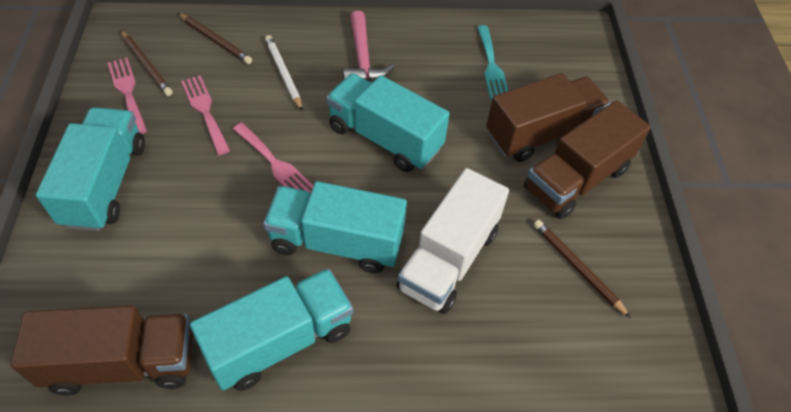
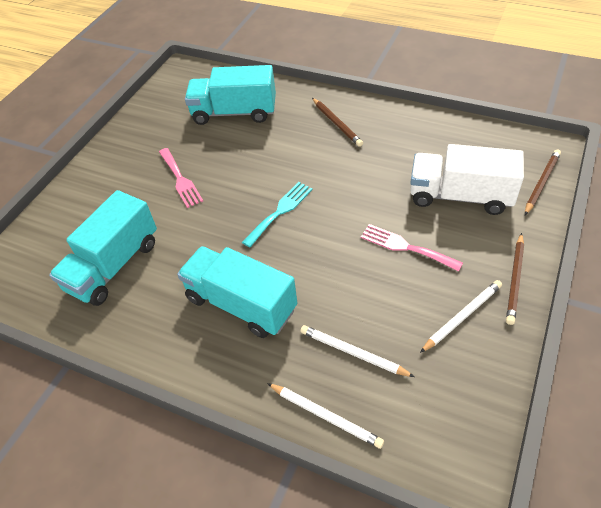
brown truck: [10,305,193,396] [486,73,611,162] [524,100,651,219] = 3 -> none = 0
pink fork: [108,58,147,134] [181,75,230,155] [233,123,313,194] = 3 -> [159,148,203,208] [361,224,463,271] = 2
pink hammer: [343,11,395,82] = 1 -> none = 0
turquoise truck: [36,107,145,231] [190,268,353,391] [263,181,407,273] [326,73,450,172] = 4 -> [49,190,157,306] [177,246,297,338] [185,65,276,125] = 3
white pencil: [265,35,302,111] = 1 -> [267,383,384,449] [300,325,415,377] [420,280,502,353] = 3

